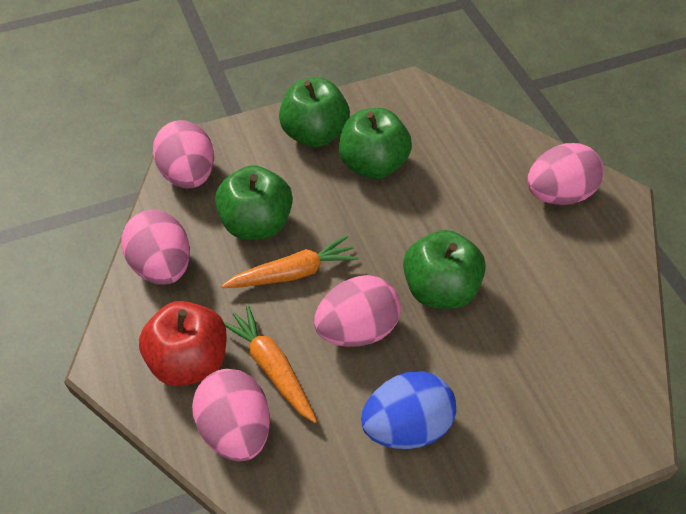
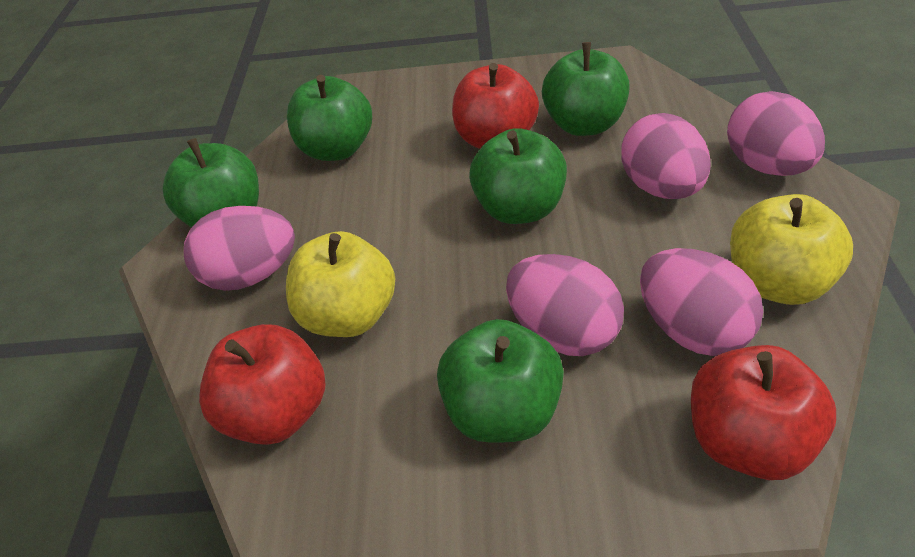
blue egg: [361,371,456,449] = 1 -> none = 0
green apple: [215,165,293,240] [279,78,350,147] [339,108,412,179] [403,230,486,309] = 4 -> [163,138,259,227] [287,75,372,161] [437,319,564,443] [469,128,567,224] [542,42,630,136] = 5
orange carrot: [221,235,359,288] [224,305,317,423] = 2 -> none = 0
red apple: [139,301,227,386] = 1 -> [199,324,325,445] [452,63,539,149] [691,345,836,480] = 3
yellow apple: none = 0 -> [286,231,395,337] [730,194,853,305] = 2

